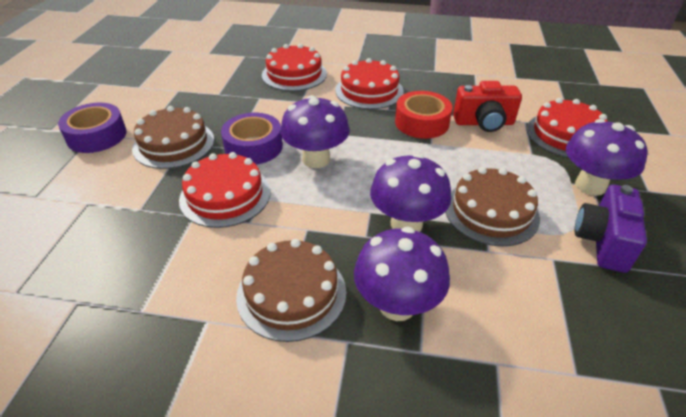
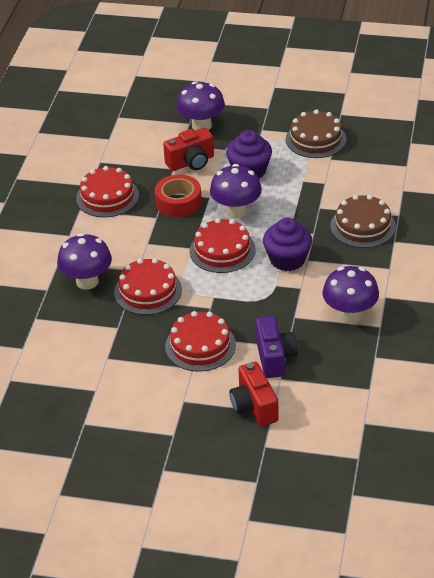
brown cake: [132,106,214,169] [236,239,346,342] [445,167,540,246] = 3 -> [286,110,346,158] [330,195,396,248] = 2
purple cupcake: none = 0 -> [226,130,272,179] [263,217,312,271] = 2
purple tape: [58,103,127,153] [221,113,283,165] = 2 -> none = 0
red camera: [453,81,522,132] = 1 -> [163,128,214,171] [229,362,279,426] = 2

